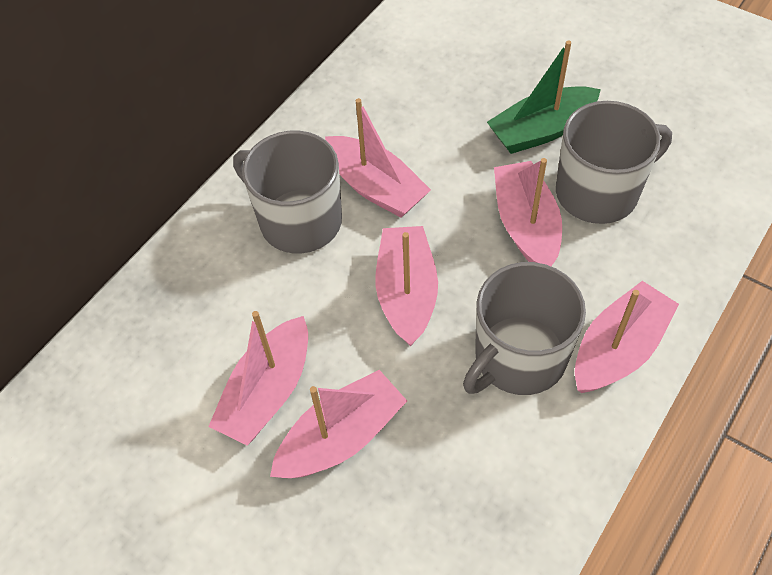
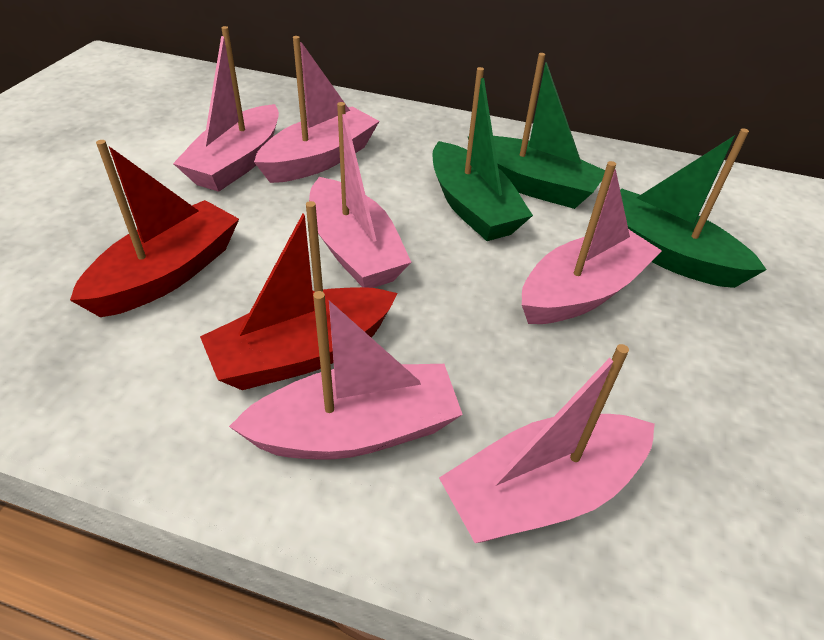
green boat: [487,40,601,154] = 1 -> [432,67,533,241] [468,53,605,209] [620,128,767,288] = 3
grey mug: [233,131,342,253] [463,262,586,395] [556,101,672,224] = 3 -> none = 0
red boat: none = 0 -> [70,140,239,317] [200,201,397,390] = 2

